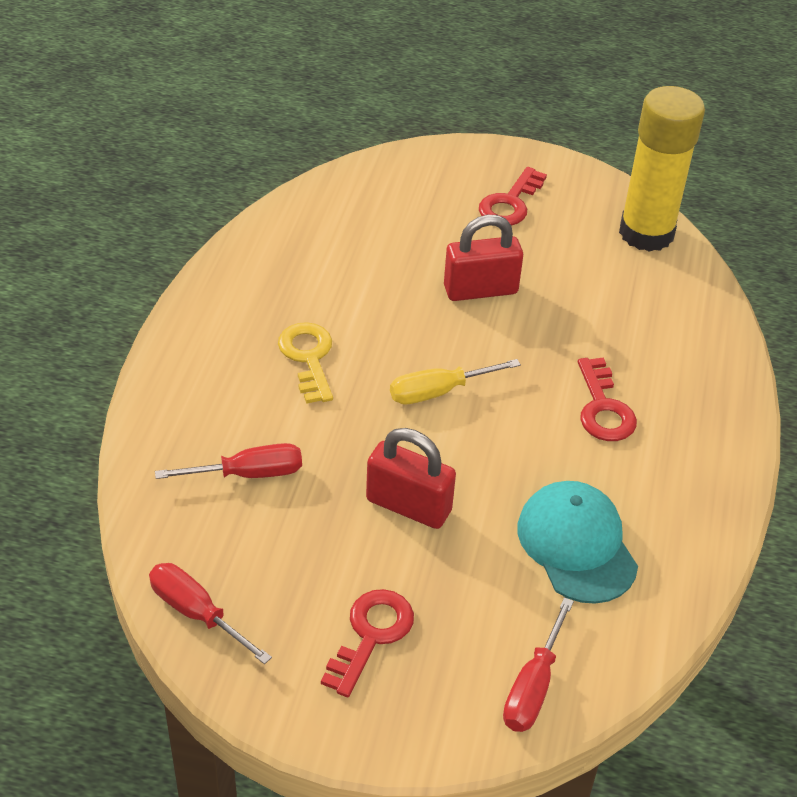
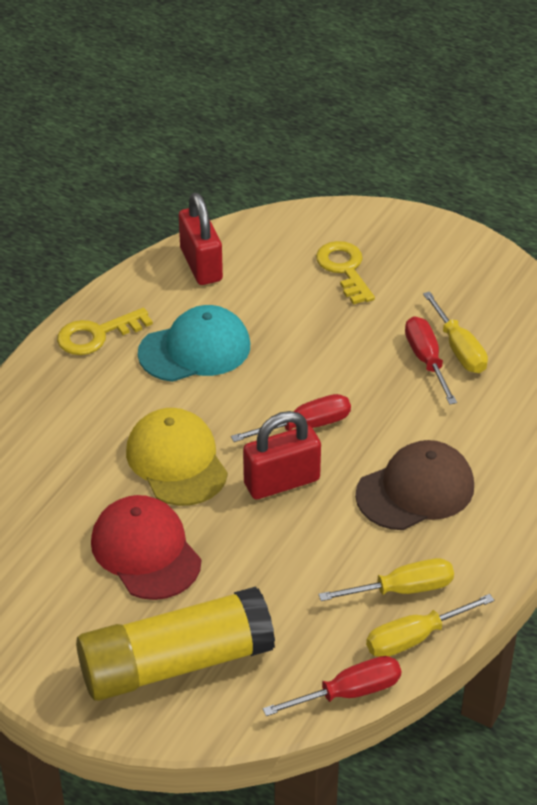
brown cap: none = 0 -> [355,440,474,530] = 1
red cap: none = 0 -> [91,495,201,600] = 1
red key: [321,589,414,697] [479,167,547,225] [578,357,637,441] = 3 -> none = 0
yellow cap: none = 0 -> [126,408,228,506] = 1
yellow key: [278,322,333,404] = 1 -> [57,308,153,355] [316,241,375,305] = 2
yellow screwdriver: [390,359,521,404] = 1 -> [318,558,454,601] [366,594,494,657] [423,291,488,373] = 3

